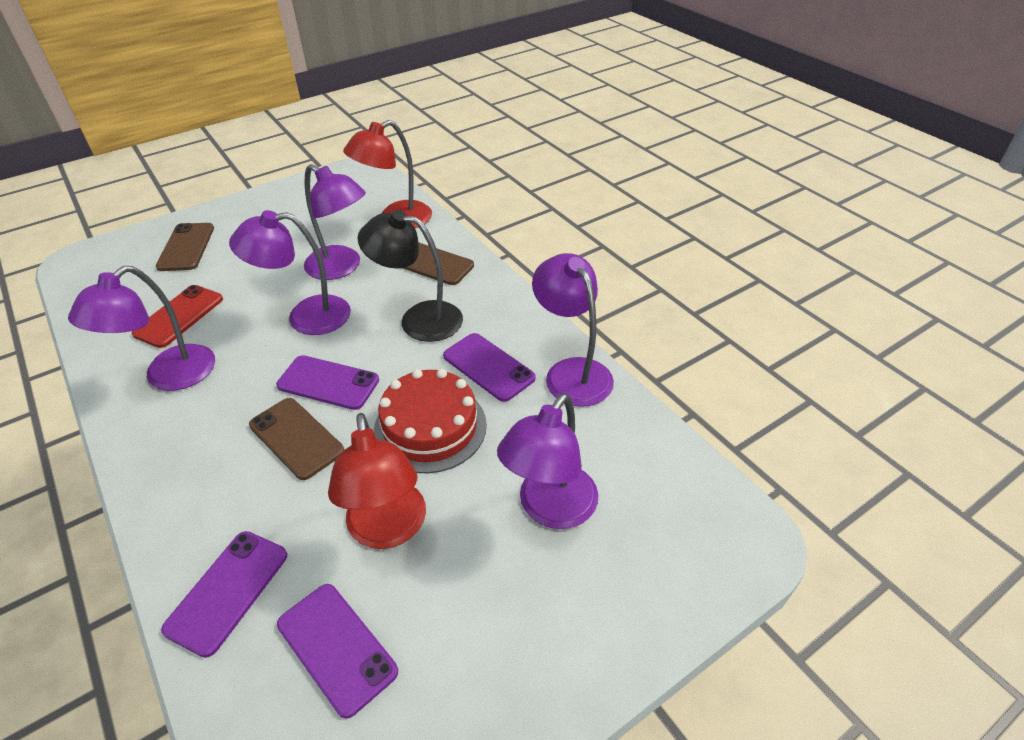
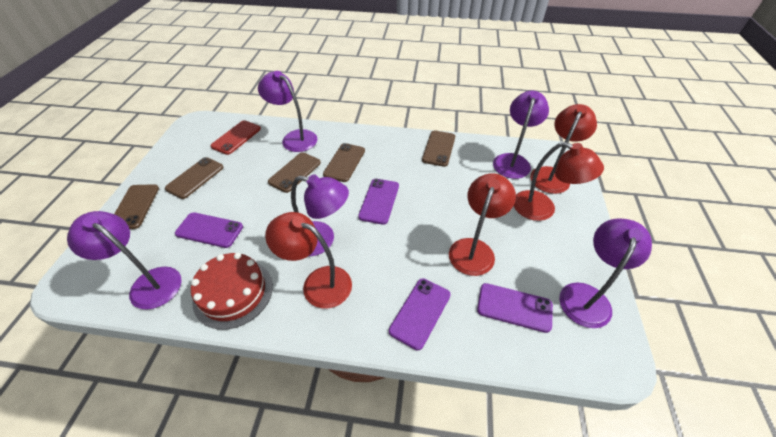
black lamp: [358,210,463,342] = 1 -> none = 0
brown phone: [156,223,214,271] [249,398,344,480] [403,242,474,285] = 3 -> [114,184,159,229] [165,157,224,199] [268,152,321,193] [323,143,365,182] [422,130,455,167] = 5
red lamp: [328,413,426,549] [343,120,432,228] = 2 -> [265,212,352,309] [449,173,516,276] [514,142,604,221] [530,104,597,194] = 4

